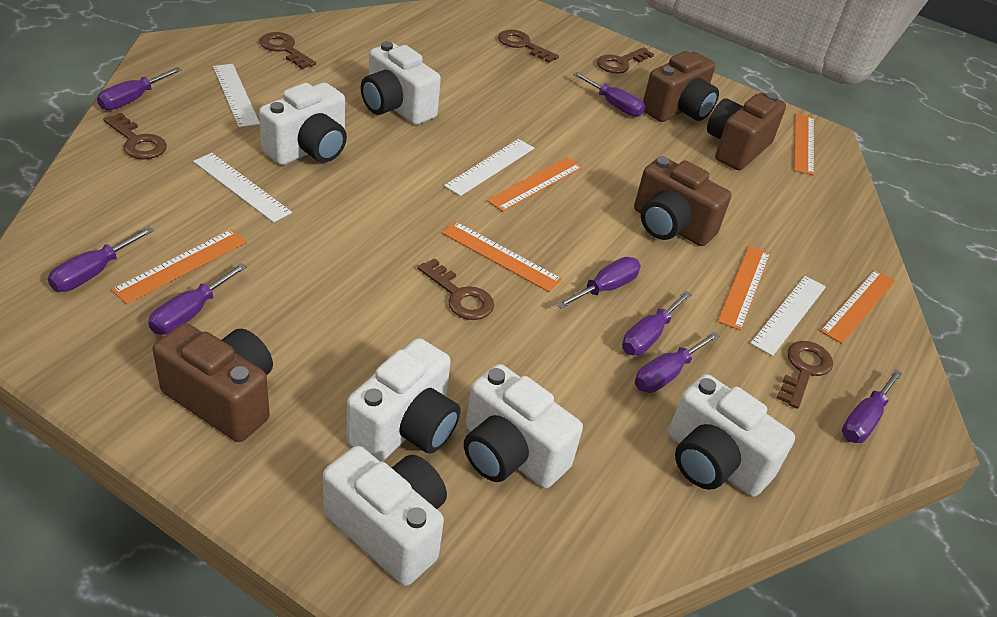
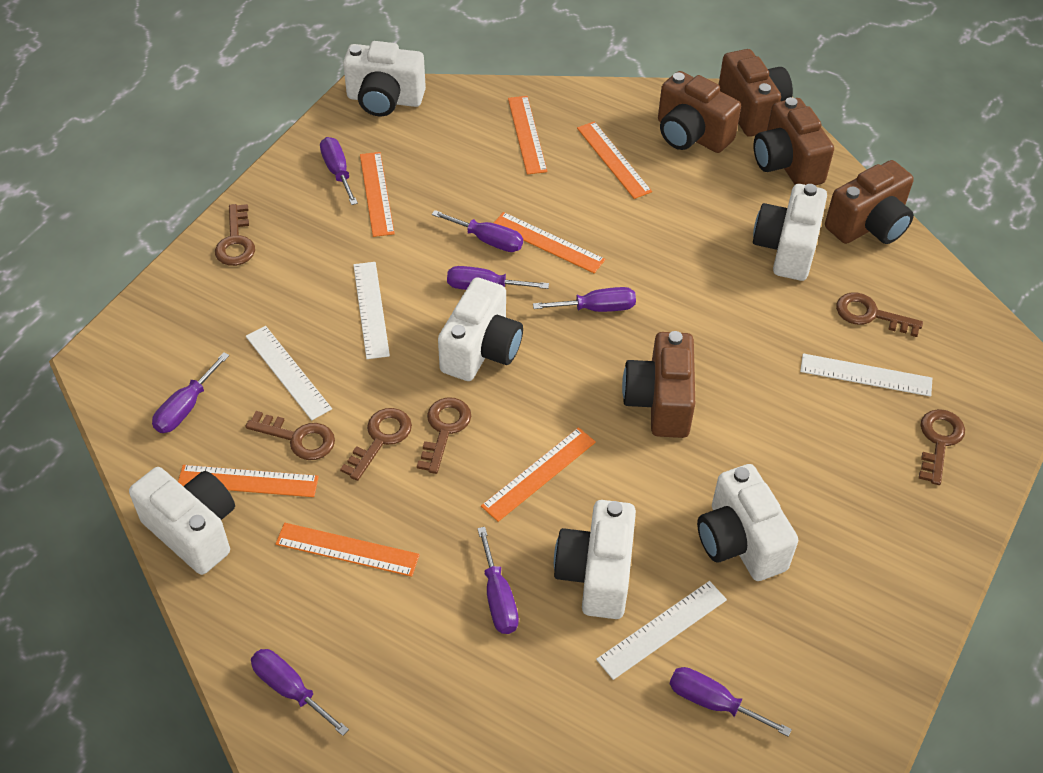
brown camera: [153,323,273,442] [634,156,732,246] [643,51,719,122] [707,93,786,170] = 4 -> [622,331,695,438] [658,71,741,153] [719,49,793,137] [754,97,834,185] [825,160,914,244] = 5
orange ruler: [111,229,247,304] [442,221,562,292] [487,157,583,212] [717,246,770,331] [794,113,814,176] [820,270,895,344] = 6 -> [178,465,319,497] [276,523,420,577] [360,152,395,237] [481,427,596,522] [494,212,605,273] [508,96,548,174] [577,121,652,199] = 7

